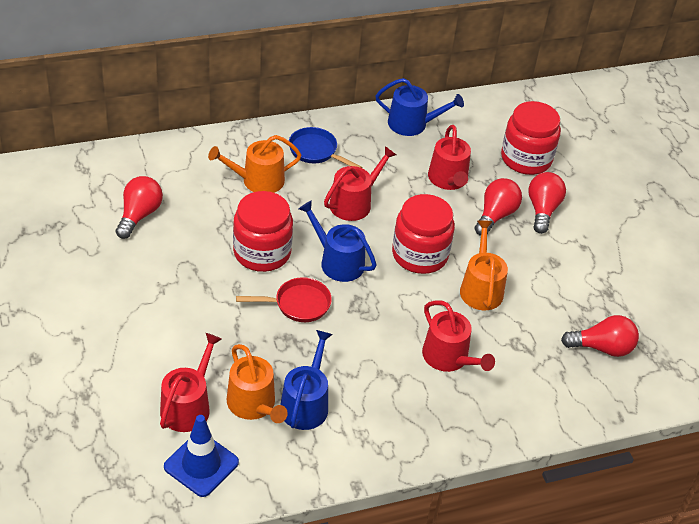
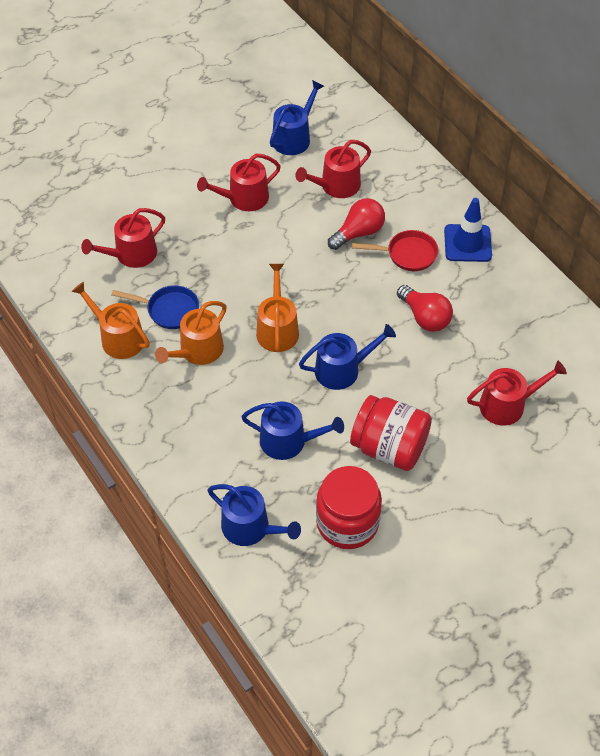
blue watering can: [280,330,333,430] [299,201,377,282] [376,78,464,136] = 3 -> [208,484,301,546] [241,401,344,460] [270,80,324,155] [299,324,396,390] = 4
red jar: [233,191,293,272] [392,194,455,274] [501,101,561,175] = 3 -> [316,466,382,549] [350,395,432,471] = 2
red light bulb: [116,176,163,239] [475,178,522,236] [528,172,566,234] [561,315,639,357] = 4 -> [328,198,385,250] [397,285,453,332] = 2

